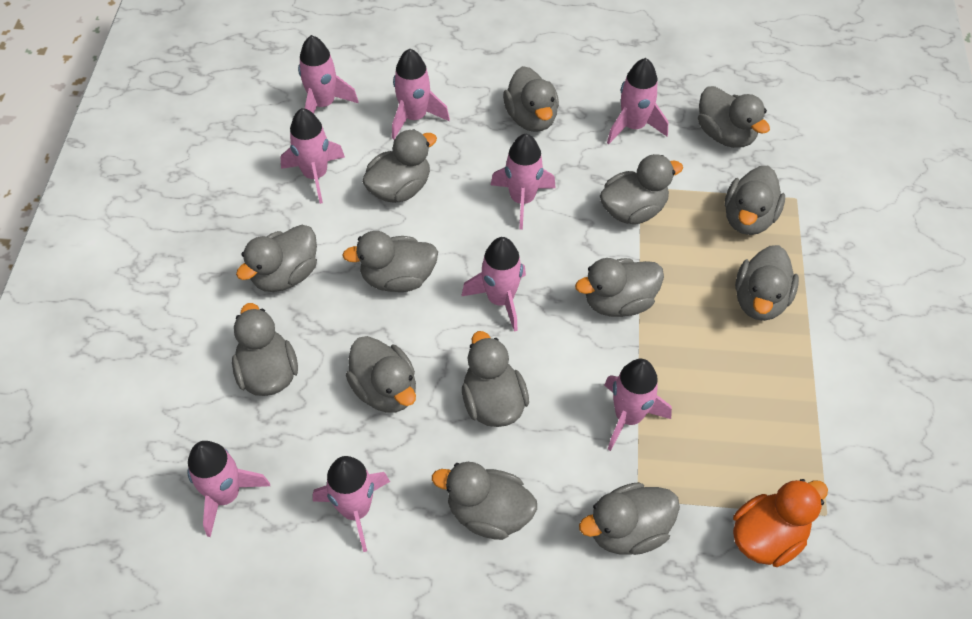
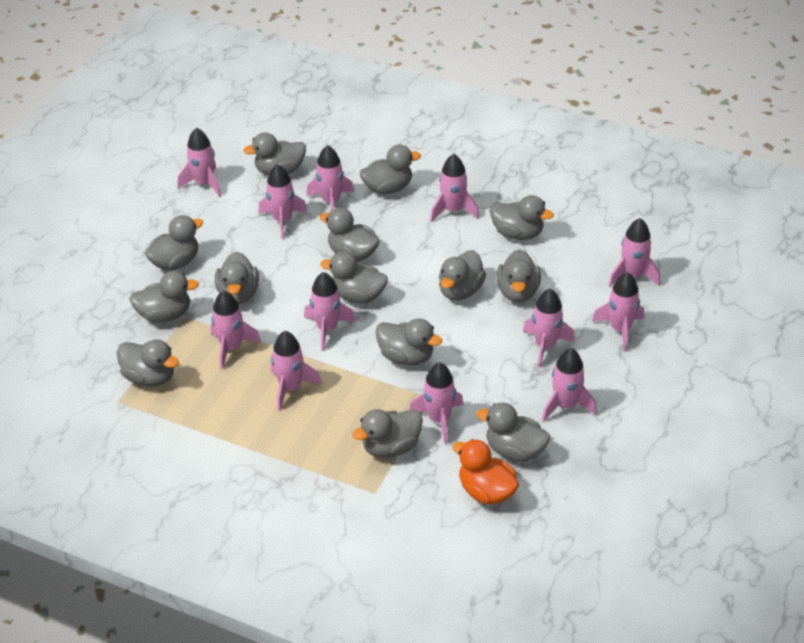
pink rocket: [187,441,270,537] [280,108,345,204] [298,35,358,114] [313,456,390,552] [392,48,450,139] [461,237,526,332] [491,134,556,230] [604,359,672,451] [607,58,668,144] = 9 -> [178,128,221,197] [211,291,262,370] [259,164,307,239] [271,331,322,410] [304,272,356,351] [306,145,354,211] [409,362,464,444] [430,154,479,222] [523,289,575,368] [542,348,597,422] [592,272,645,352] [609,218,660,286] = 12

